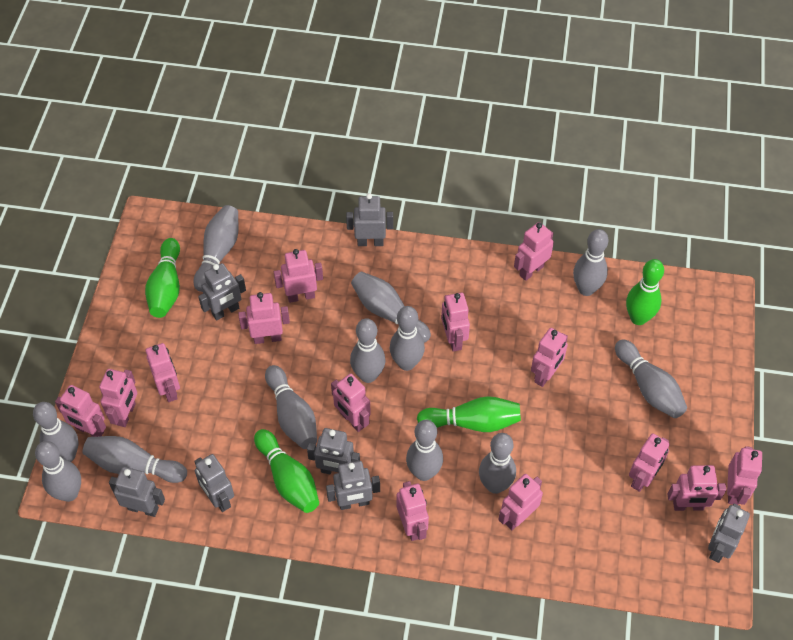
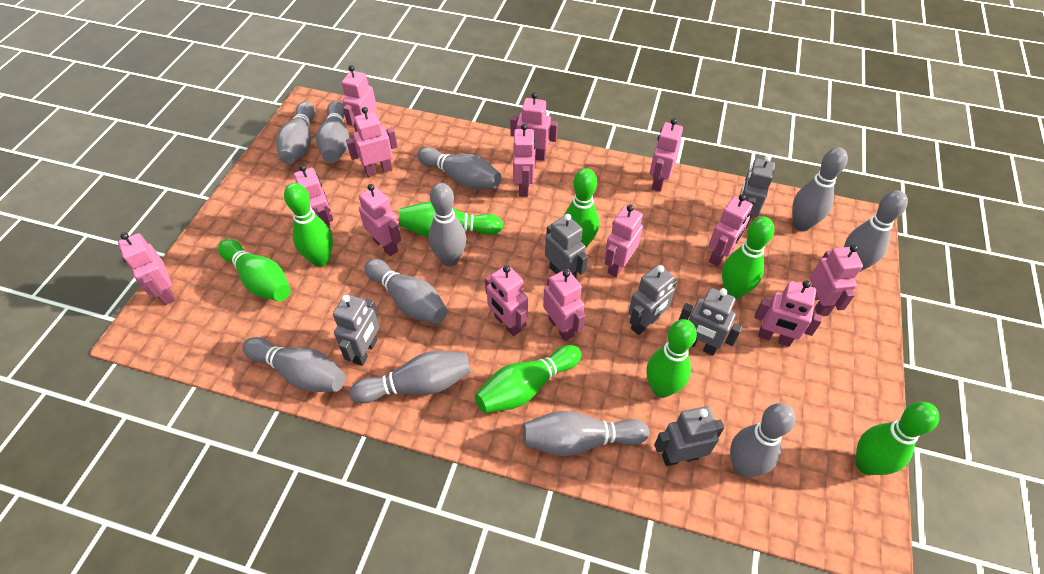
green bowling pin: [145,238,180,318] [254,429,319,513] [417,396,521,432] [626,259,664,325] = 4 -> [218,239,291,301] [284,183,333,267] [399,202,503,237] [475,345,582,413] [564,168,599,248] [646,319,697,398] [722,217,774,299] [855,402,939,475] = 8
grey bowling pin: [33,402,78,462] [35,441,81,502] [83,436,187,483] [193,205,238,292] [265,365,317,449] [350,318,385,383] [351,272,431,343] [390,306,425,371] [406,420,443,481] [479,433,516,494] [573,229,608,296] [615,339,687,418] = 12 -> [242,337,346,392] [276,102,315,164] [316,101,349,163] [349,351,471,403] [364,259,448,324] [418,147,501,189] [429,183,466,267] [523,411,649,456] [730,403,795,477] [792,147,848,231] [844,190,908,272] = 11
grey robot: [109,467,165,517] [194,454,234,512] [198,263,246,320] [307,428,360,474] [326,461,380,510] [346,193,393,246] [708,504,750,563] = 7 -> [333,294,379,366] [545,214,588,278] [628,265,677,335] [654,406,725,466] [679,288,742,355] [740,155,775,228] = 6

